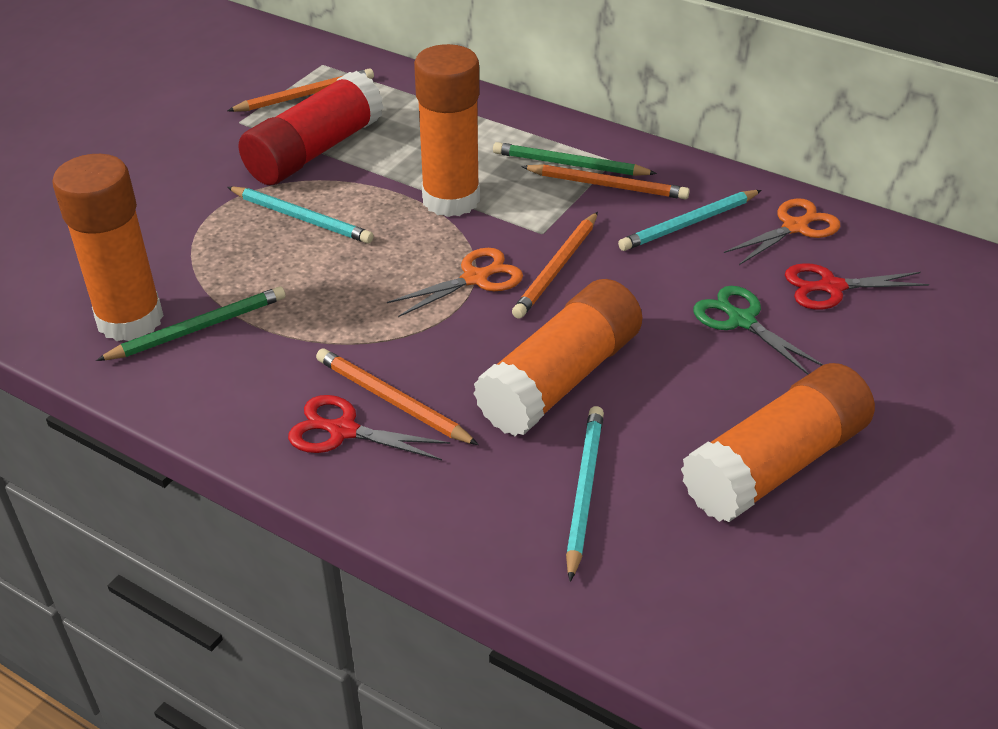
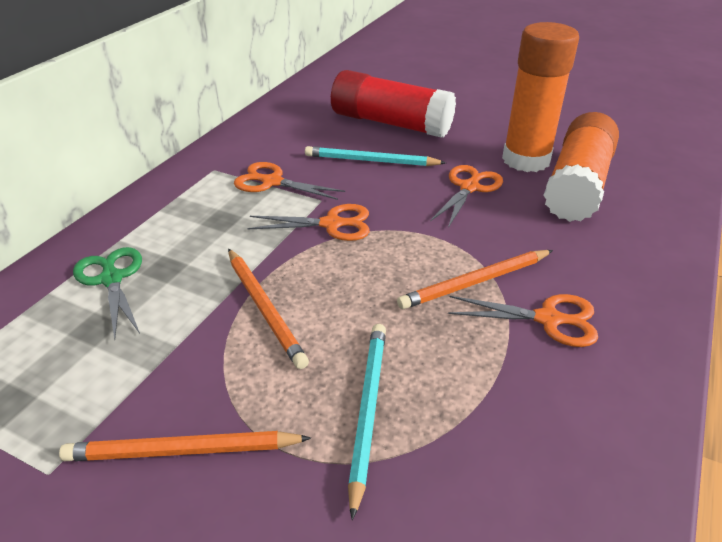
green pencil: [96,286,286,361] [493,142,657,176] = 2 -> none = 0
orange glue stick: [52,154,164,341] [414,44,480,217] [473,279,643,436] [681,363,875,522] = 4 -> [502,22,579,172] [544,112,619,222] = 2
orange pencil: [227,68,374,112] [316,348,479,445] [512,212,598,319] [521,164,690,200] = 4 -> [59,431,311,461] [228,249,309,369] [397,250,553,309] = 3
orange scissors: [387,248,523,317] [724,198,840,265] = 2 -> [234,162,345,200] [247,204,370,241] [430,165,503,228] [448,294,598,347] = 4
red scissors: [288,395,450,460] [785,263,929,310] = 2 -> none = 0
turquoise pencil: [227,187,374,244] [566,406,604,582] [618,190,762,251] = 3 -> [305,146,446,166] [348,324,386,520] = 2

